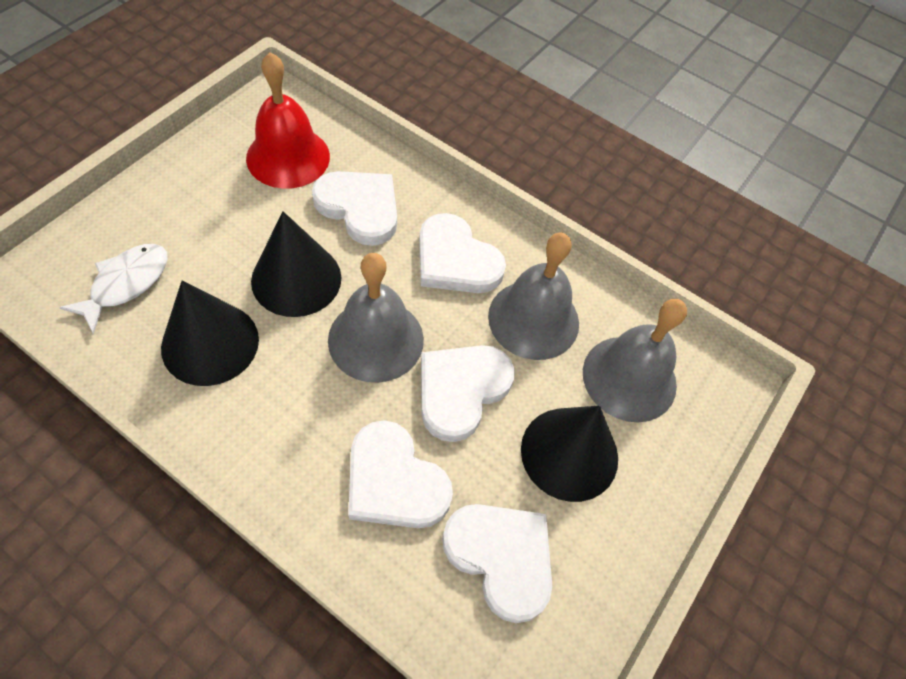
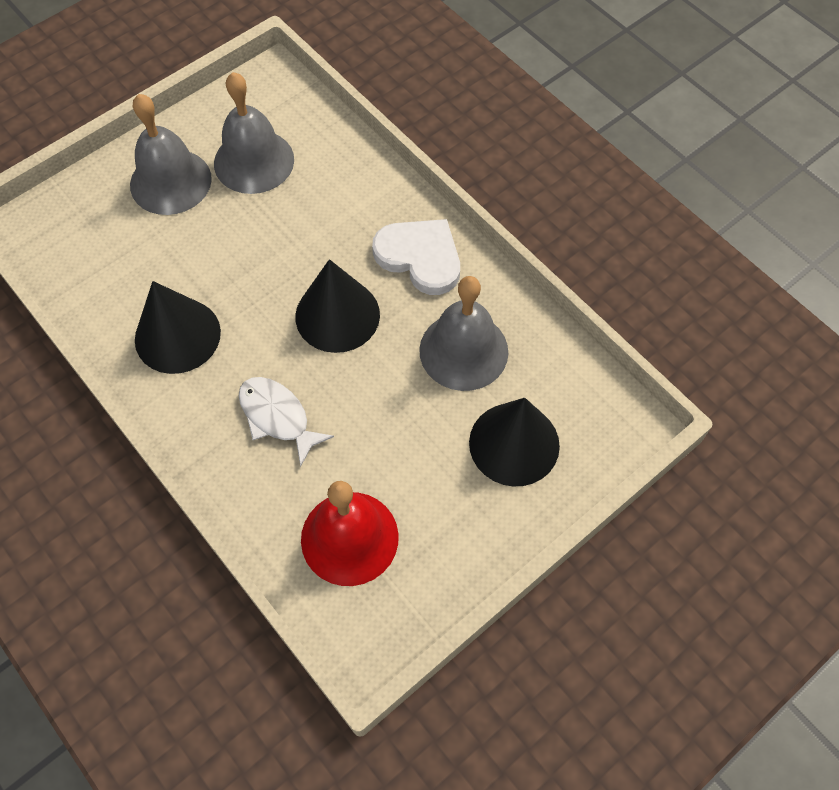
white heart: [312,171,397,246] [348,420,453,528] [419,213,506,293] [421,345,515,442] [442,504,552,623] = 5 -> [372,219,460,295] = 1

